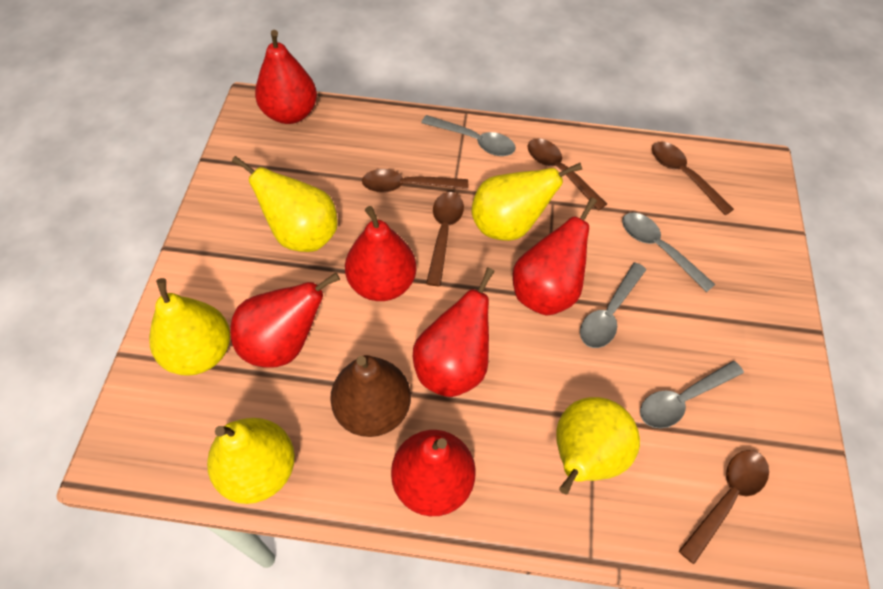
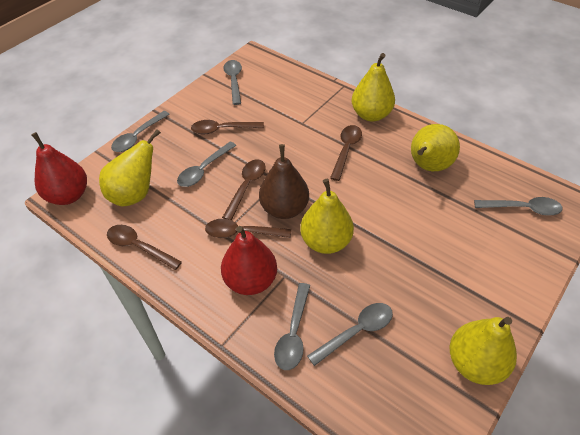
grey spoon: [421,115,516,156] [580,263,646,348] [622,213,715,292] [640,361,744,428] = 4 -> [111,111,170,152] [177,141,236,187] [223,60,242,105] [274,283,310,370] [307,303,393,366] [474,197,563,216] = 6
red pear: [230,273,340,368] [255,30,317,124] [345,206,416,301] [391,430,476,516] [413,268,494,397] [513,197,597,316] = 6 -> [31,132,87,205] [221,226,277,295] = 2

